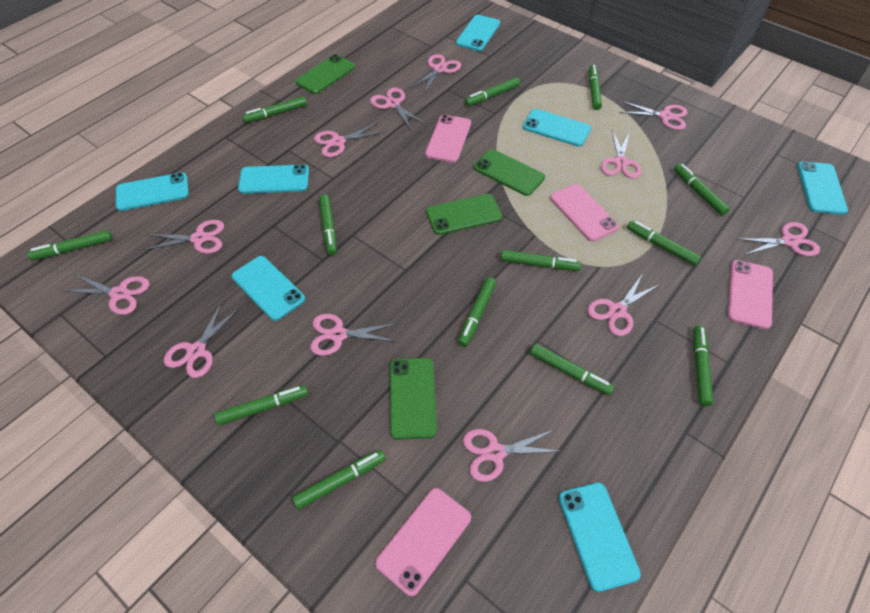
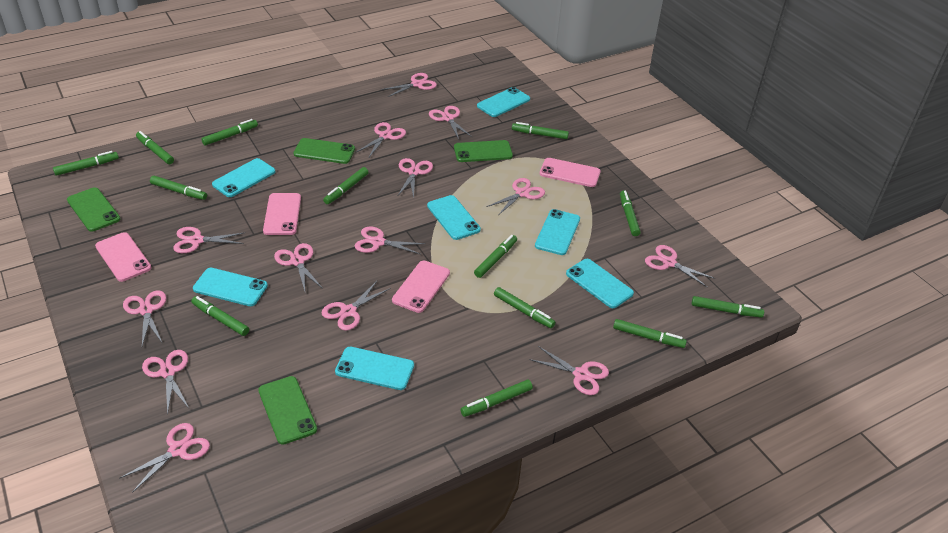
pink scissors: [64,274,149,315] [144,220,224,254] [164,302,240,378] [310,314,398,356] [314,123,385,157] [370,88,426,130] [410,54,461,94] [463,429,564,482] [587,273,660,336] [601,130,641,178] [619,101,688,130] [738,222,820,256] = 12 -> [119,423,210,493] [123,290,166,346] [142,350,189,415] [173,227,244,253] [274,243,323,291] [322,281,390,331] [355,227,426,255] [357,122,406,157] [381,73,437,97] [398,158,433,199] [429,106,472,139] [486,178,545,215] [529,346,609,395] [645,245,715,287] = 14

